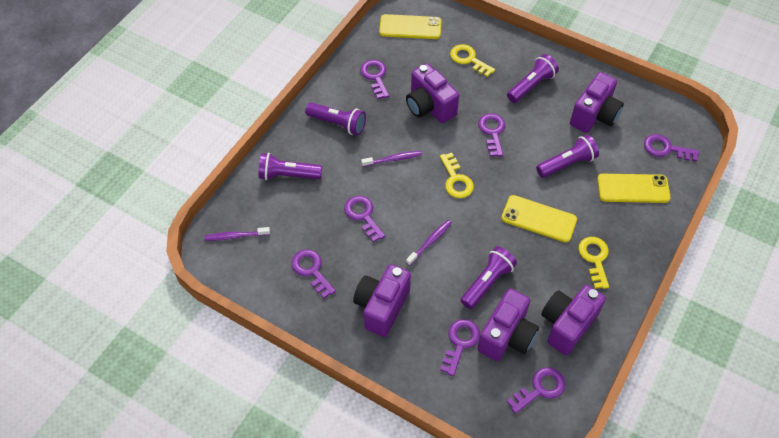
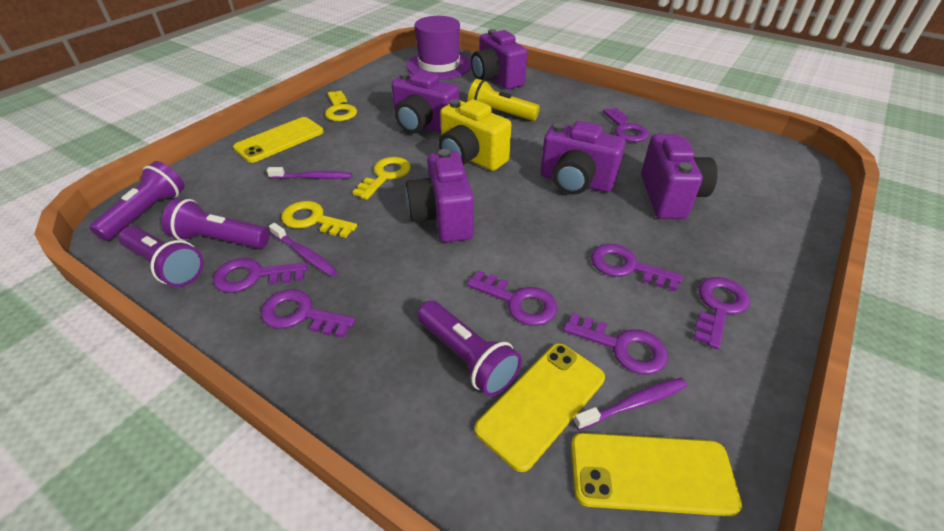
purple flashlight: [259,153,322,180] [305,102,366,135] [460,246,517,309] [507,54,559,103] [536,135,599,178] = 5 -> [89,161,185,241] [119,226,204,287] [162,198,270,249] [418,301,522,397] = 4
purple hat: none = 0 -> [406,16,471,80] = 1
yellow camera: none = 0 -> [439,99,511,171] = 1
yellow flashlight: none = 0 -> [467,79,540,121] = 1

